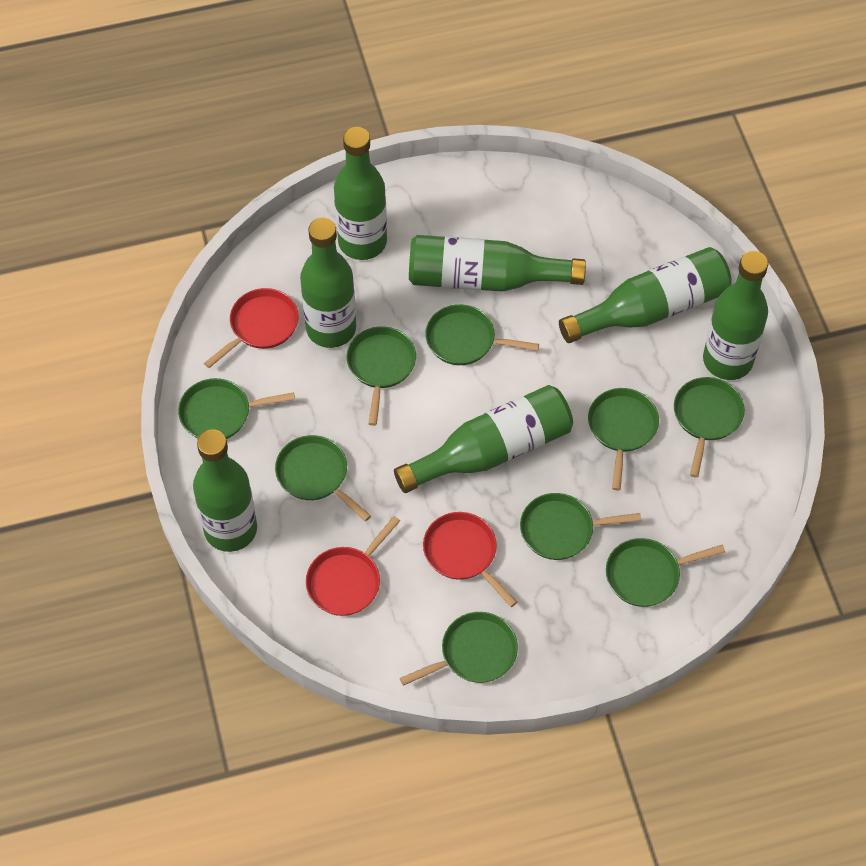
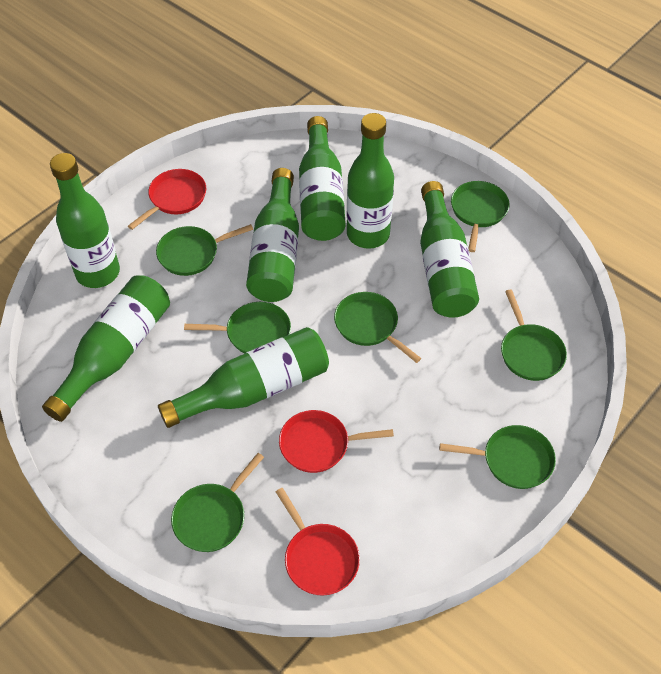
green pan: [178,378,295,439] [275,435,371,521] [347,326,416,426] [400,612,518,686] [425,304,539,365] [520,493,641,560] [588,388,659,491] [606,538,725,607] [674,377,745,478] = 9 -> [156,224,253,276] [171,453,264,552] [184,302,291,354] [334,292,421,363] [440,425,556,489] [451,181,509,252] [501,289,567,381] = 7

